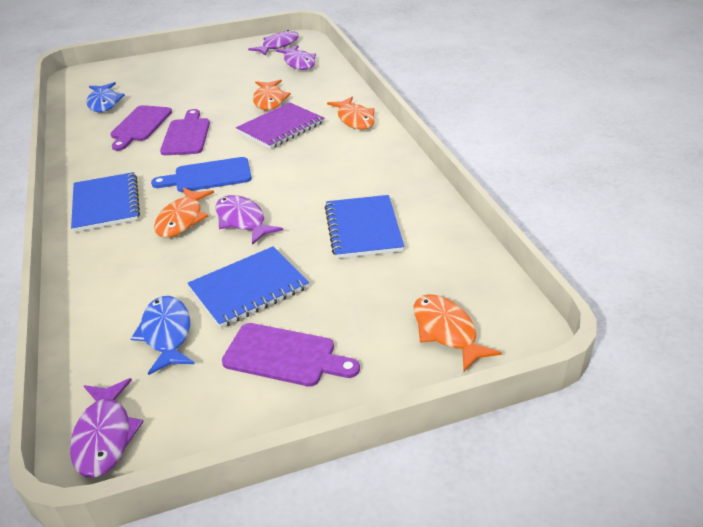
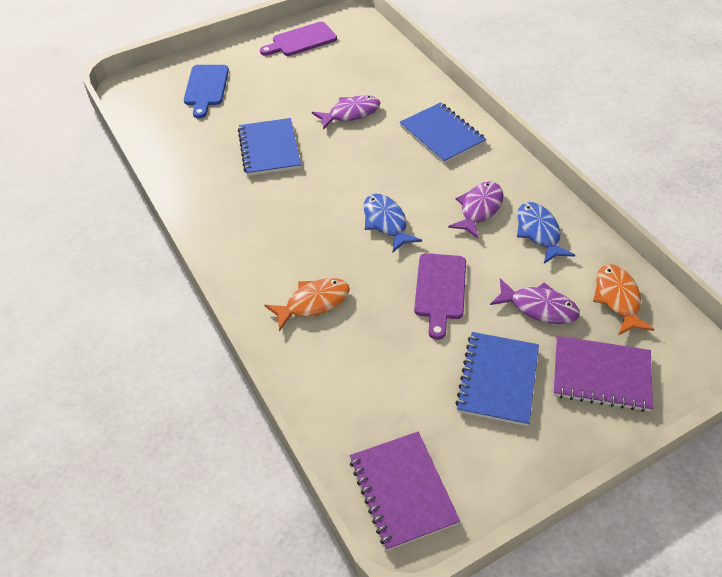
orange fish: [154,188,214,238] [253,79,291,110] [327,97,375,130] [414,294,502,372] = 4 -> [265,278,350,331] [593,264,655,335] = 2
purple cutting board: [110,105,172,151] [160,109,210,155] [222,323,360,387] = 3 -> [260,22,337,56] [414,253,466,340] = 2
purple fish: [70,378,144,478] [216,195,283,245] [248,30,299,56] [276,45,316,70] = 4 -> [312,95,381,130] [448,181,504,239] [490,278,580,324] = 3
purple notebook: [236,102,324,149] = 1 -> [350,432,460,551] [553,336,653,412] = 2

